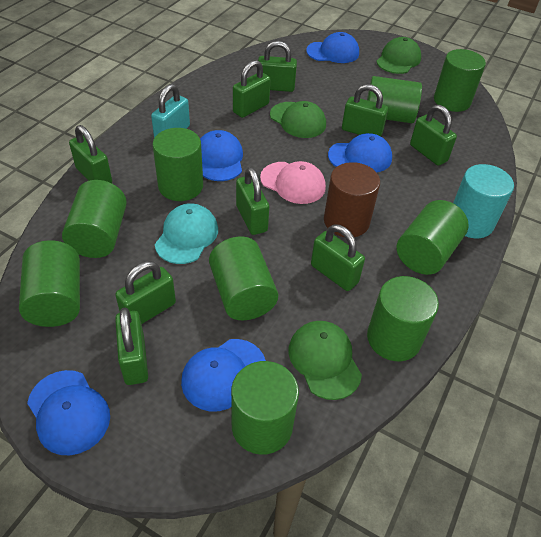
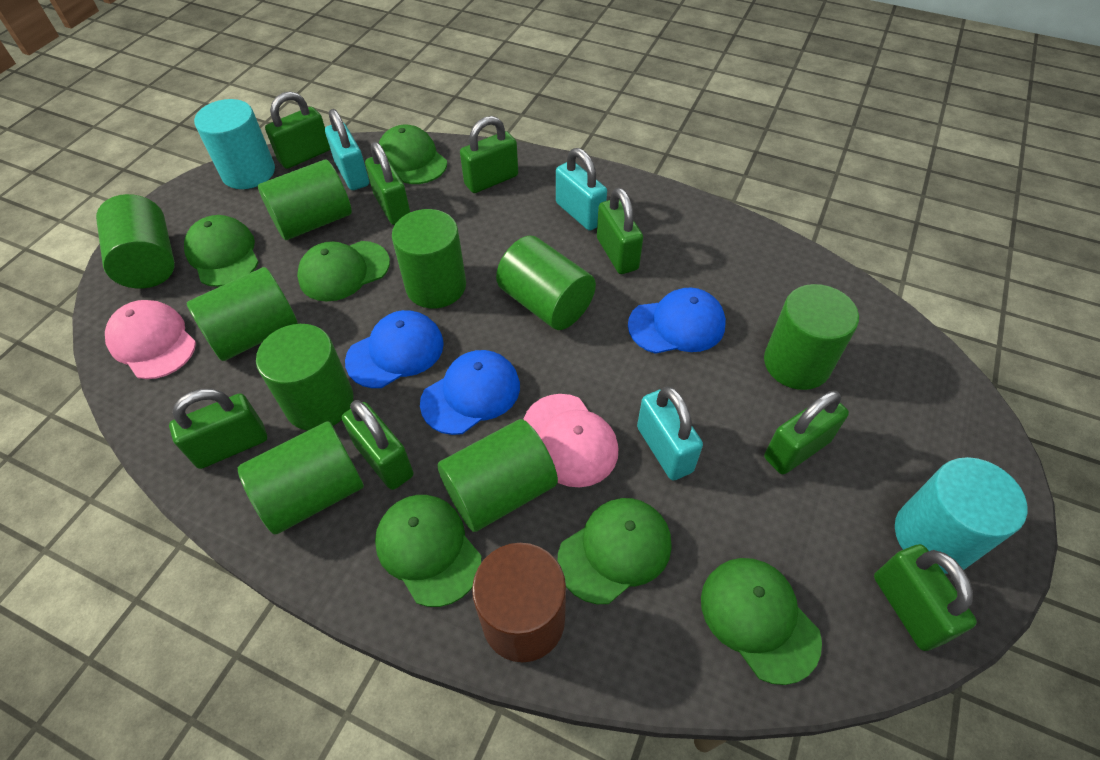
blue cap: [27,370,110,455] [181,339,266,411] [200,130,243,181] [306,32,359,63] [328,133,392,172] = 5 -> [345,310,444,388] [420,350,520,435] [628,287,726,354] = 3
green cap: [270,101,326,138] [289,321,362,400] [376,37,421,74] = 3 -> [184,215,259,287] [297,241,390,301] [375,495,481,607] [379,125,447,184] [557,498,671,604] [701,558,822,685] = 6
green padlock: [69,125,112,183] [115,261,176,324] [115,308,148,385] [233,60,271,118] [236,167,269,235] [258,41,297,92] [311,224,365,291] [342,84,388,136] [410,105,457,166] = 9 -> [169,389,267,469] [265,91,330,169] [342,400,414,490] [365,142,410,225] [460,116,518,193] [597,188,643,274] [764,391,849,474] [874,544,977,651] = 8
pink cap: [260,161,326,204] = 1 -> [105,300,196,379] [523,394,618,488] = 2
turquoise cap: [155,203,218,264] = 1 -> none = 0
turquoise cylinder: [453,164,514,238] = 1 -> [194,99,275,189] [895,457,1027,574] = 2
turquoise padlock: [151,84,190,138] = 1 -> [325,109,369,190] [556,148,607,231] [637,386,703,481] = 3

